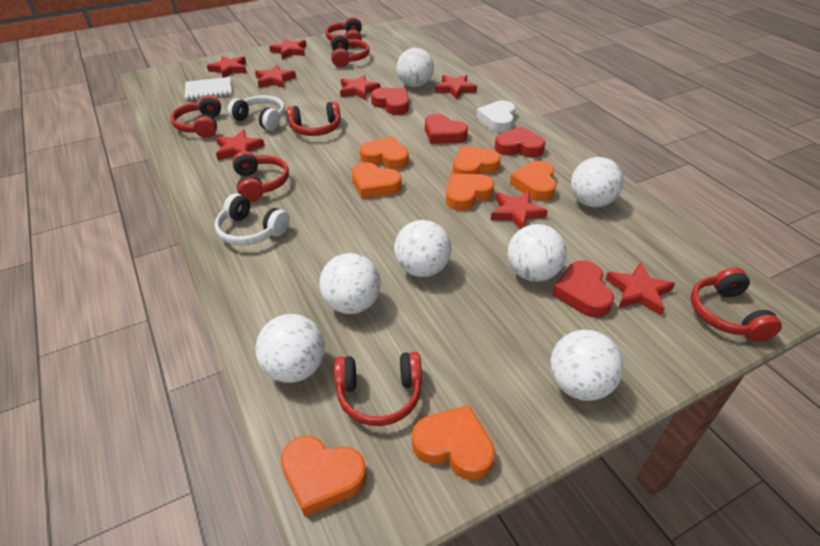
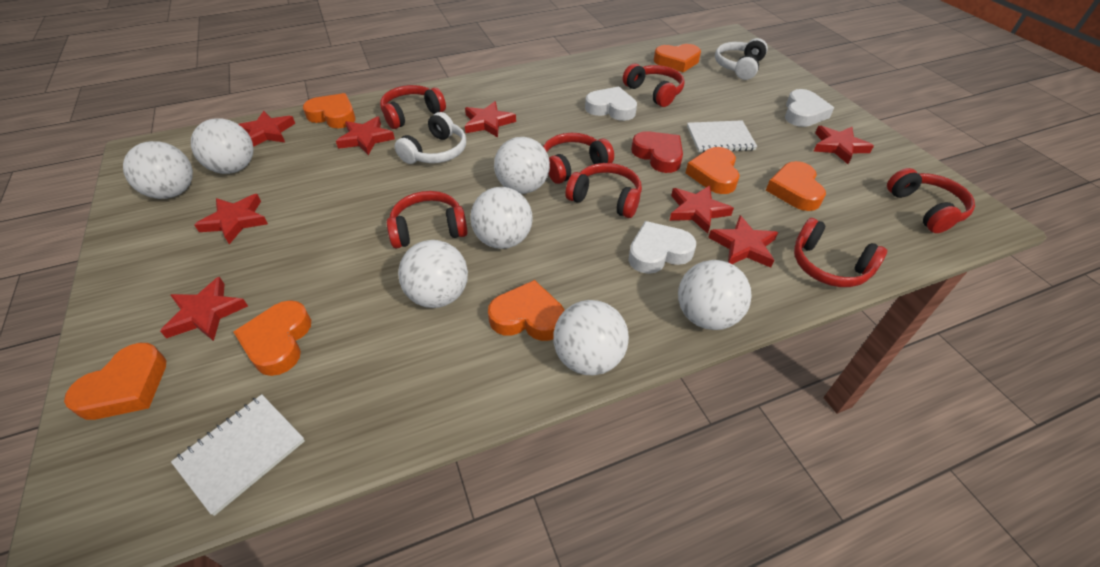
red heart: [371,88,409,115] [425,114,468,144] [495,126,546,158] [552,261,614,318] = 4 -> [631,131,683,173] = 1
white heart: [476,101,516,132] = 1 -> [585,86,637,121] [628,221,696,274] [785,89,834,127] = 3
white notebook: [185,77,232,100] = 1 -> [171,394,305,516] [687,120,757,153] = 2

